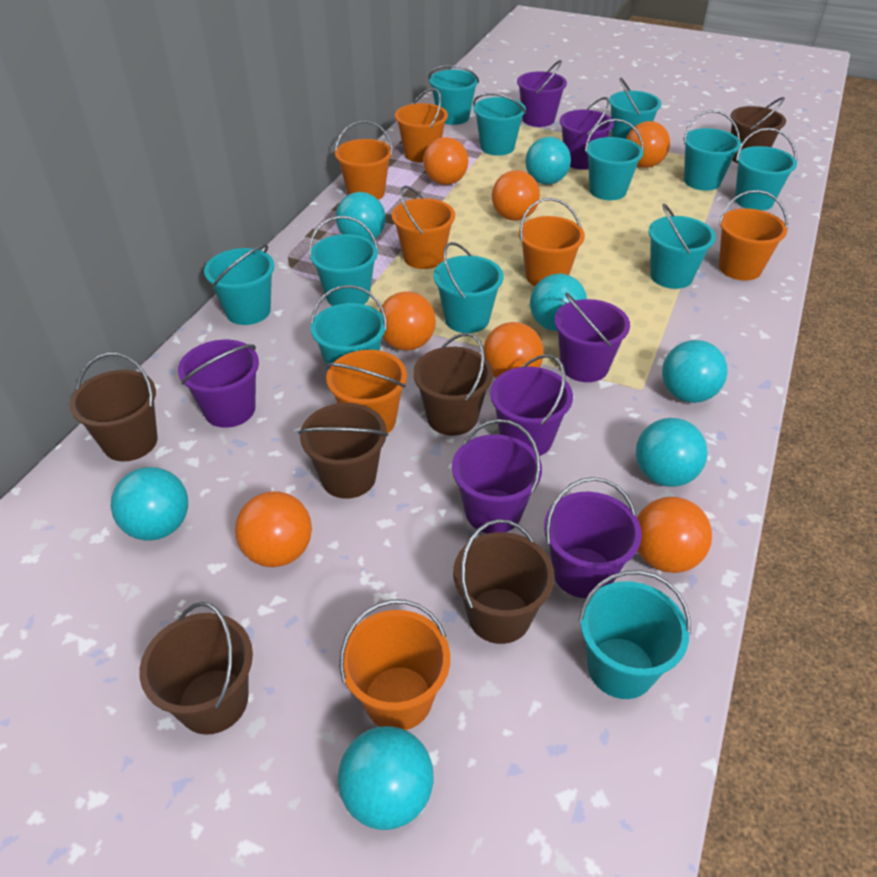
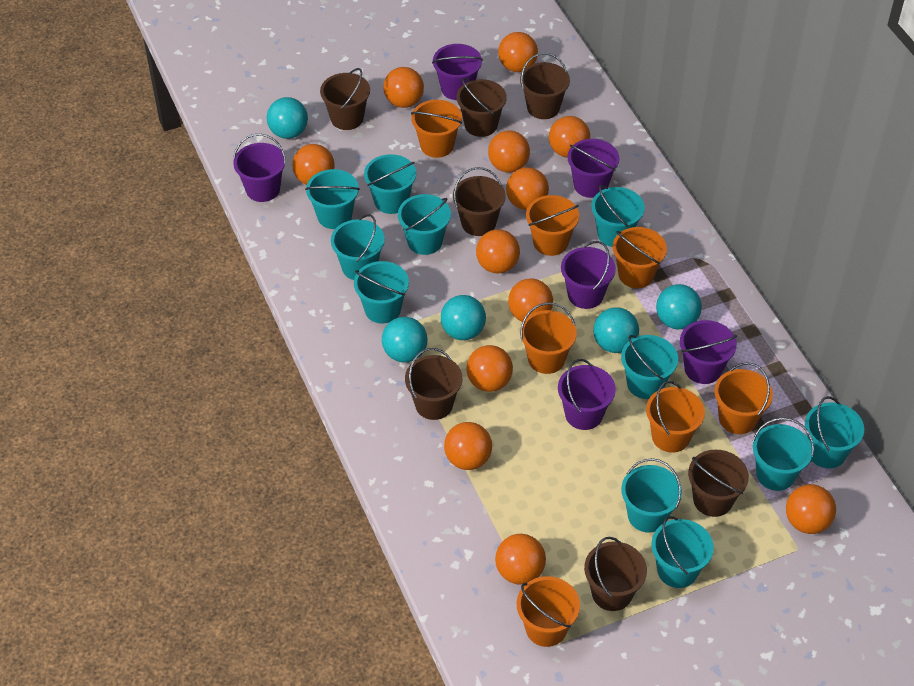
brown bucket: [69,353,157,461] [140,602,253,735] [298,403,388,499] [413,333,493,436] [453,519,555,644] [730,97,786,163] = 6 -> [320,68,370,130] [405,348,462,420] [453,167,506,236] [456,78,507,137] [520,53,570,119] [584,537,647,611] [688,450,749,517] = 7
orange ball: [235,491,312,567] [379,291,436,351] [423,137,468,185] [483,322,544,378] [492,170,540,220] [626,121,670,168] [637,497,712,573] = 7 -> [292,144,335,185] [383,67,424,108] [444,422,492,470] [466,345,513,392] [476,229,520,273] [488,130,530,173] [495,534,546,585] [498,32,538,72] [506,167,549,210] [508,279,553,322] [549,116,590,158] [786,484,836,534] = 12
purple bucket: [178,340,259,428] [452,419,542,533] [490,354,573,456] [517,60,567,127] [544,477,642,598] [554,293,630,382] [559,97,614,170] = 7 -> [233,134,286,202] [432,44,483,100] [558,359,616,430] [561,241,616,309] [567,139,619,198] [680,320,737,384] = 6
turquoise ball: [111,467,188,540] [336,192,386,241] [338,726,434,830] [525,137,571,185] [530,274,587,331] [636,418,708,487] [662,340,728,403] = 7 -> [267,97,308,139] [382,317,428,362] [441,295,486,340] [593,307,639,353] [656,284,702,329] = 5
turquoise bucket: [204,244,274,325] [309,216,378,306] [310,285,387,370] [428,65,479,125] [434,242,503,333] [473,93,526,156] [579,570,691,699] [585,119,644,200] [609,78,662,139] [648,204,716,289] [684,110,741,191] [735,128,797,211] = 12 -> [305,169,360,229] [331,214,385,280] [354,261,409,324] [364,154,416,214] [398,194,451,255] [591,185,645,247] [621,335,678,399] [621,458,682,533] [651,516,714,588] [752,417,814,491] [805,396,864,468] = 11

